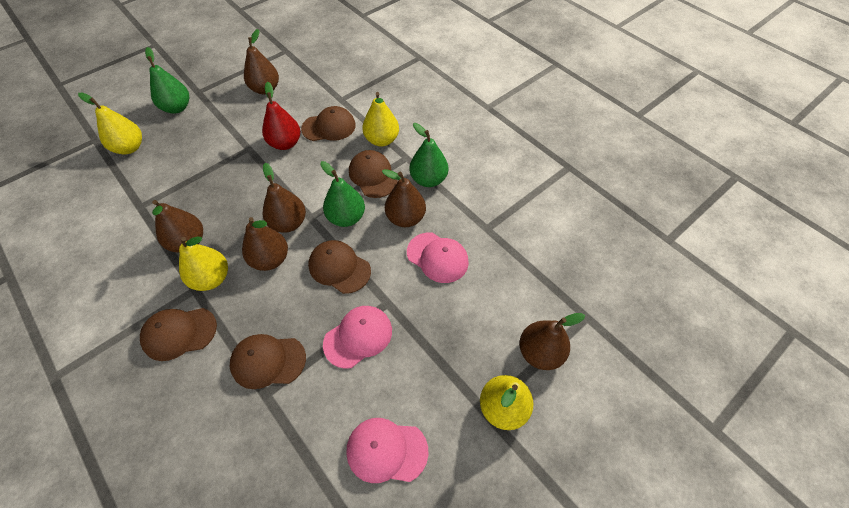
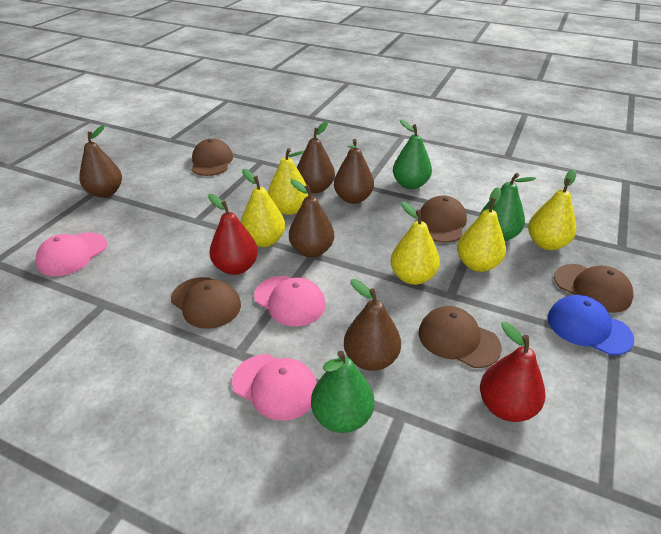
blue cap: none = 0 -> [548,295,634,355] = 1
brown pear: [152,200,203,253] [242,217,288,271] [244,29,279,94] [263,163,306,233] [382,169,426,227] [520,313,585,370] = 6 -> [79,125,122,198] [289,179,334,257] [297,121,335,193] [334,139,374,204] [344,279,401,371] = 5
red pear: [262,82,301,150] = 1 -> [208,194,258,275] [480,322,545,422] = 2
yellow pear: [78,93,142,154] [179,236,228,291] [362,92,399,146] [480,375,534,430] = 4 -> [241,169,285,247] [268,148,308,215] [390,201,440,285] [457,187,506,272] [528,169,576,250] = 5

